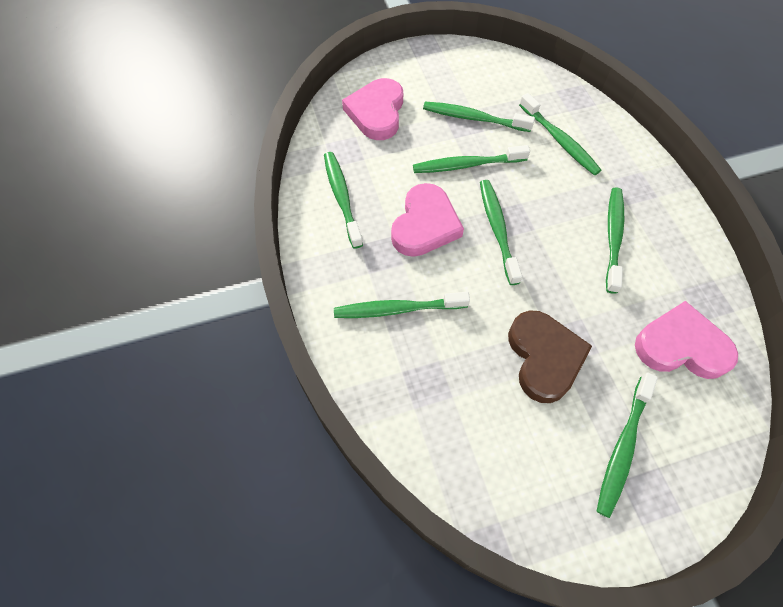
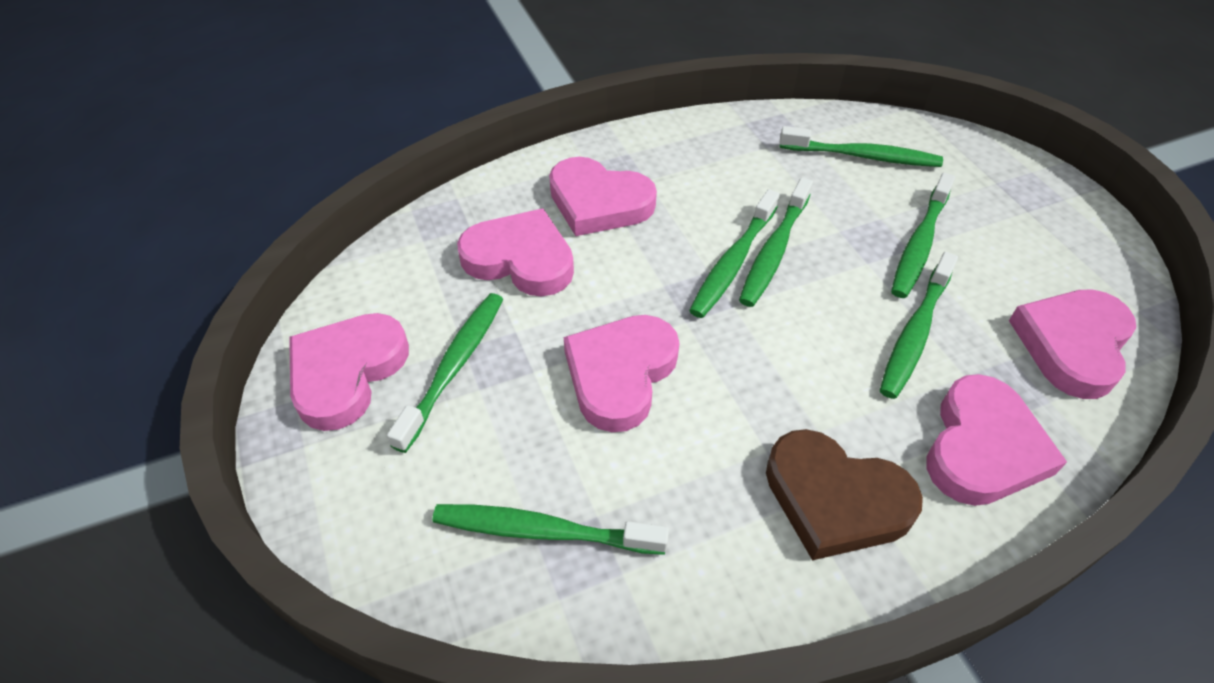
green toothbrush: [324,152,363,249] [334,292,470,318] [413,145,530,173] [423,102,535,132] [480,180,522,285] [519,93,601,175] [597,372,658,518] [606,187,624,294] = 8 -> [387,293,503,453] [432,504,669,555] [689,189,780,318] [739,177,813,307] [779,126,943,167] [880,252,958,399] [891,172,955,298] = 7
pink heart: [342,78,403,140] [391,183,464,257] [635,301,738,379] = 3 -> [289,313,409,431] [457,209,574,297] [549,157,657,236] [564,315,679,432] [926,374,1067,506] [1009,289,1136,399] = 6

